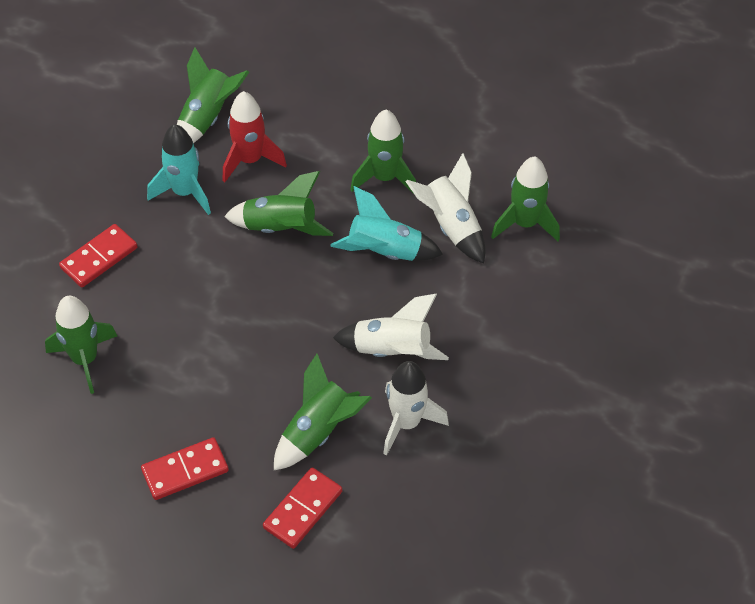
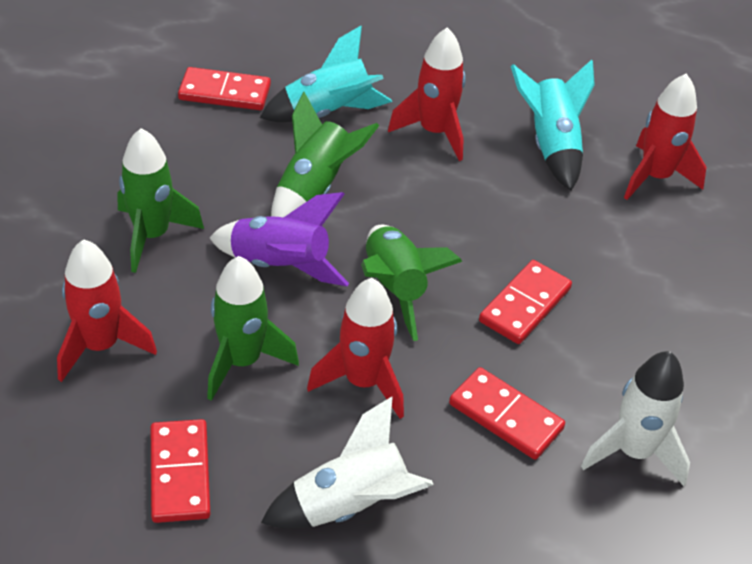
green rocket: [45,296,117,394] [177,47,249,143] [224,171,333,236] [274,354,372,470] [350,109,416,194] [491,157,560,241] = 6 -> [117,128,204,273] [207,256,299,401] [271,92,379,217] [361,225,462,341] = 4
purple rocket: none = 0 -> [209,192,349,286] = 1
red domino: [59,224,138,287] [141,437,229,500] [263,467,342,549] = 3 -> [151,419,210,523] [178,67,271,110] [449,367,565,460] [479,260,572,344] = 4
red rocket: [222,91,287,182] = 1 -> [57,239,157,382] [307,278,404,419] [388,27,466,161] [624,73,707,200] = 4
white rocket: [333,294,449,360] [383,361,449,456] [405,153,486,264] = 3 -> [261,396,434,529] [581,351,690,486] = 2

